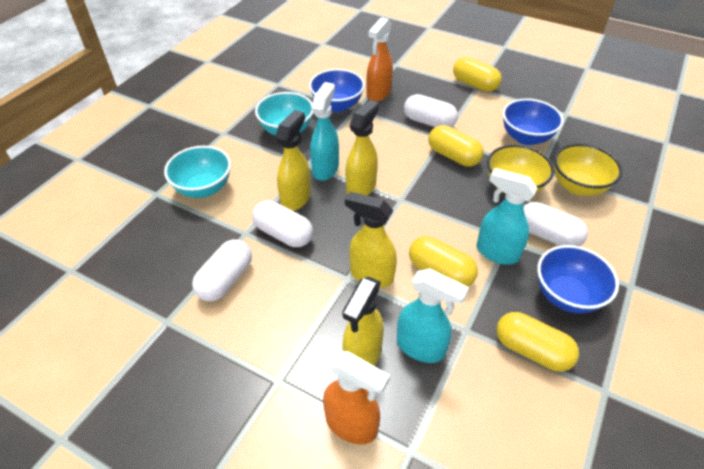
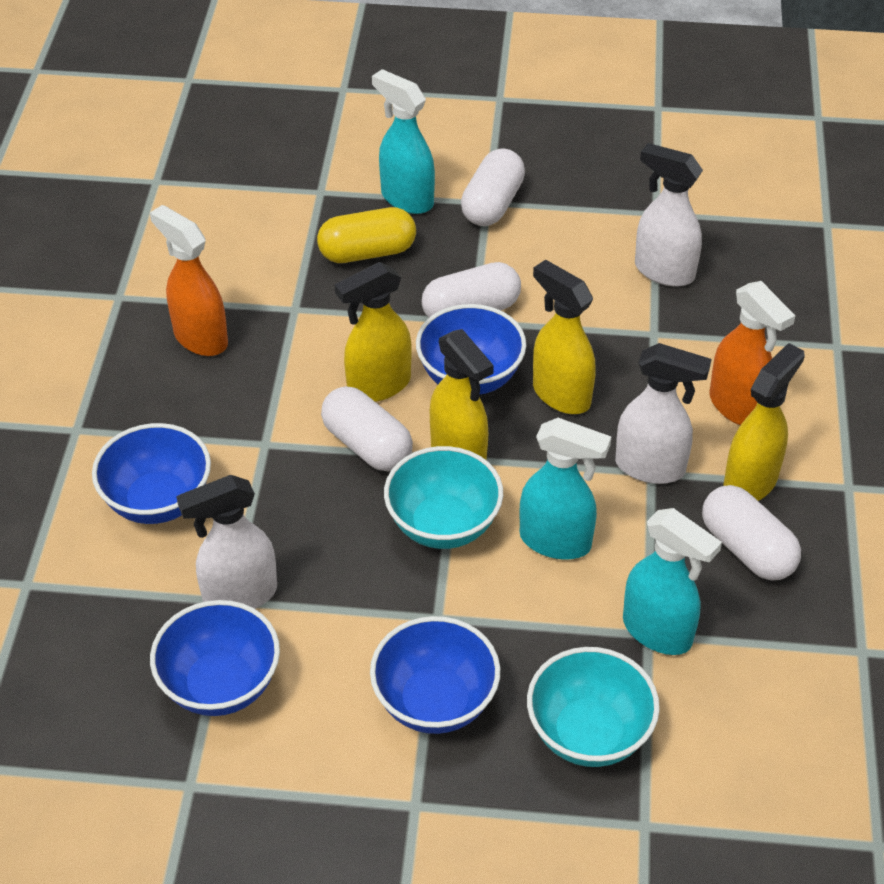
blue bowl: [309,69,365,112] [502,98,564,145] [537,245,619,313] = 3 -> [92,423,211,524] [150,600,280,716] [370,616,500,734] [416,304,526,394] = 4
white spray bottle: none = 0 -> [176,475,277,609] [615,343,712,484] [635,143,703,287] = 3
yellow bowl: [487,145,554,194] [554,144,622,196] = 2 -> none = 0
yellow capsule: [409,236,478,286] [428,125,484,167] [453,57,502,92] [496,312,579,372] = 4 -> [317,207,416,263] = 1

